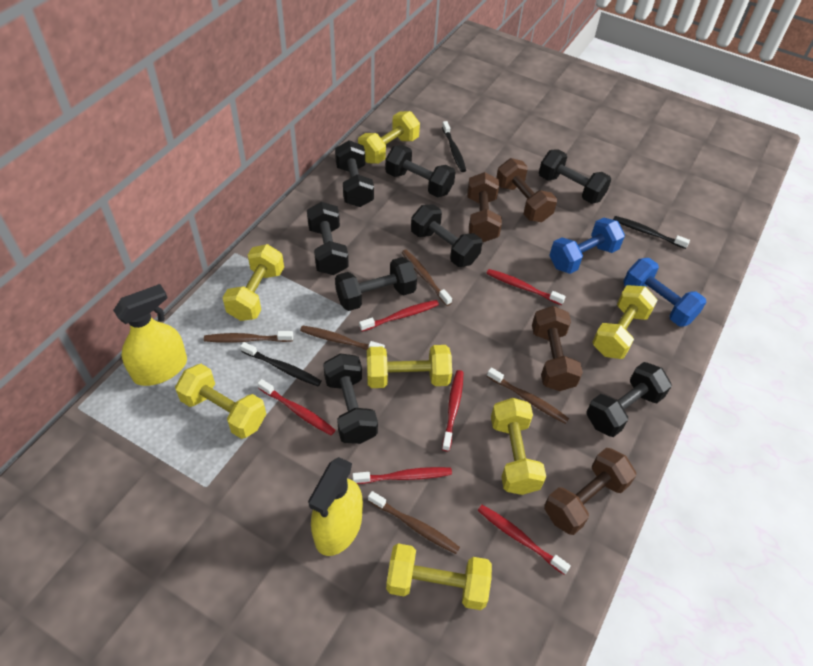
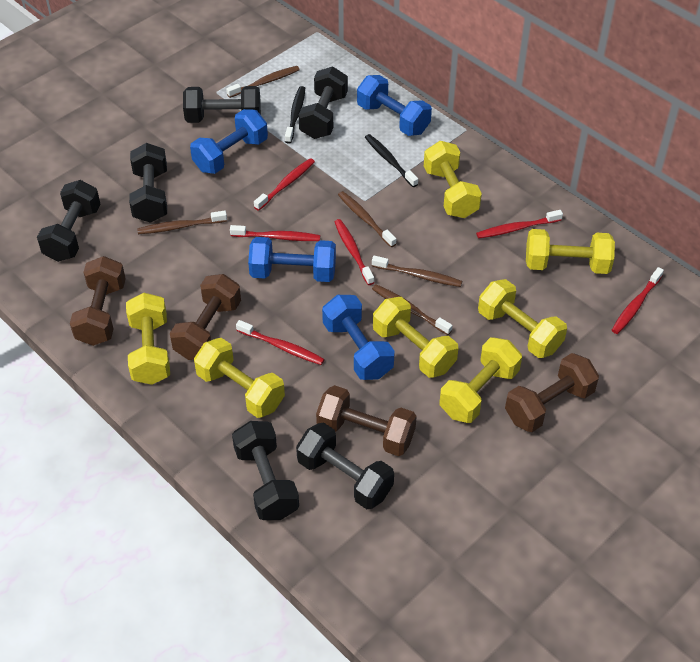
black dumbbell: [307,202,349,275] [323,353,378,444] [335,140,374,207] [335,257,417,311] [385,145,455,197] [411,204,482,267] [539,149,611,204] [586,362,672,437] = 8 -> [37,180,100,262] [129,143,167,223] [183,86,261,123] [232,421,299,520] [296,423,394,509] [299,66,348,139] = 6
black toothbrush: [240,342,322,386] [442,121,466,172] [613,216,690,249] = 3 -> [285,86,305,144] [365,134,418,187] = 2
blue dumbbell: [549,218,625,274] [624,258,706,327] = 2 -> [190,109,268,174] [248,237,336,282] [322,295,395,380] [357,75,432,136] = 4
yellow spray bottle: [113,284,187,386] [308,457,363,556] = 2 -> none = 0

